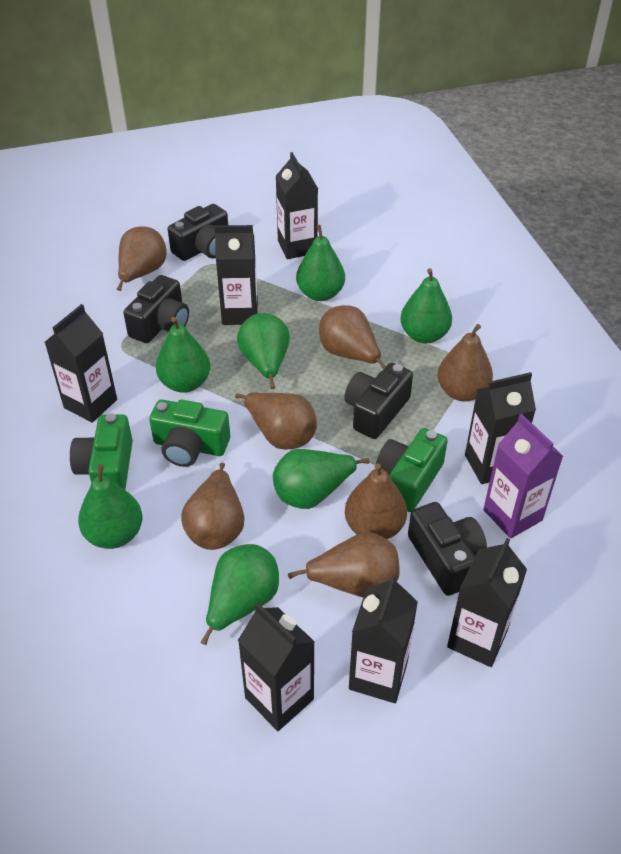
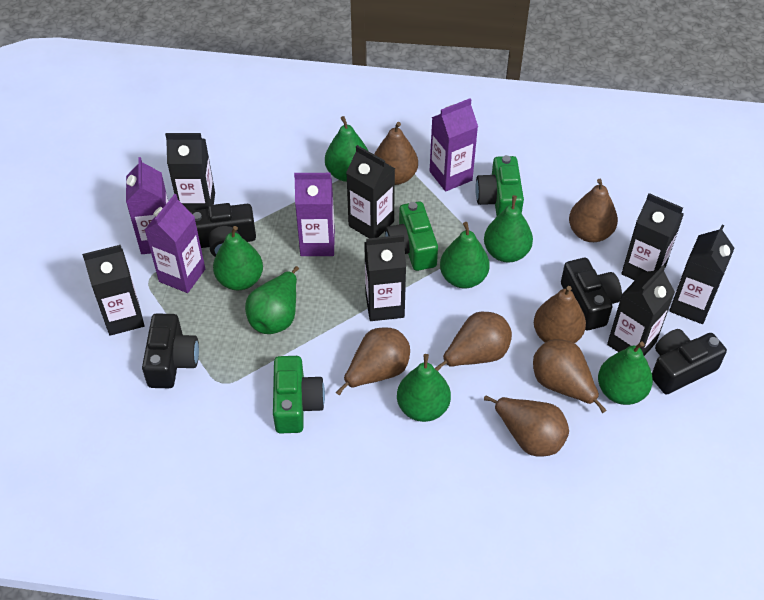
purple carton: [483,414,563,538] = 1 -> [126,157,168,254] [145,194,205,293] [294,173,335,256] [430,98,478,192] = 4

